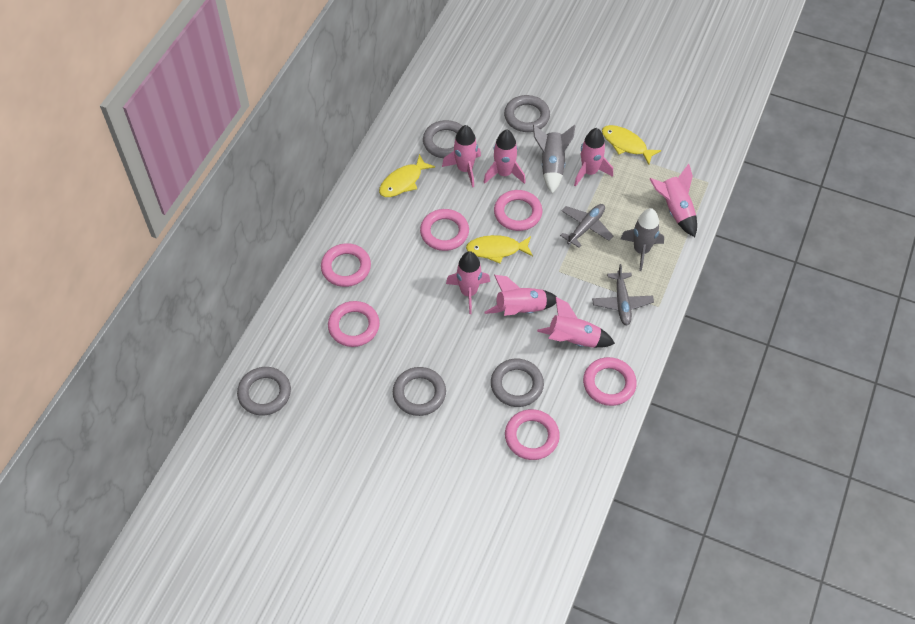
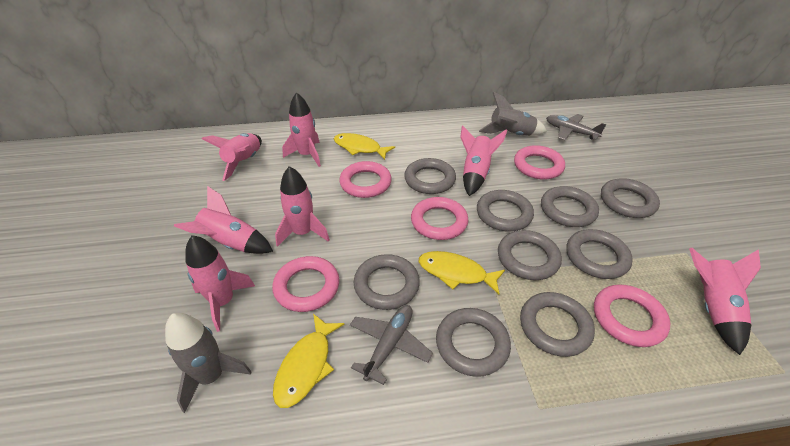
grey ring: [237,367,291,416] [393,367,446,416] [423,120,462,158] [491,359,544,407] [504,95,550,132] = 5 -> [353,254,420,310] [404,158,456,194] [436,308,511,377] [477,190,534,231] [498,230,562,280] [520,292,595,357] [541,186,599,227] [567,229,633,279] [601,178,660,218] = 9
pink ring: [321,243,371,287] [328,301,380,347] [420,209,469,251] [494,190,542,231] [505,409,560,460] [583,357,637,406] = 6 -> [272,256,339,312] [339,161,392,198] [411,197,468,240] [514,145,565,180] [594,284,670,347] = 5

